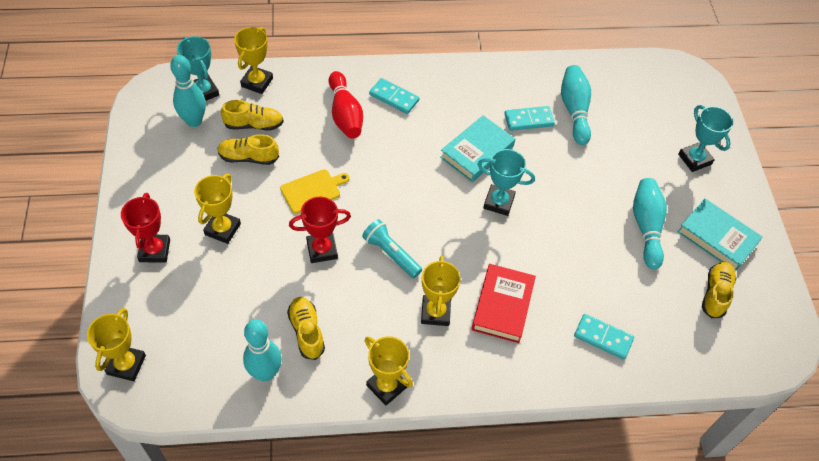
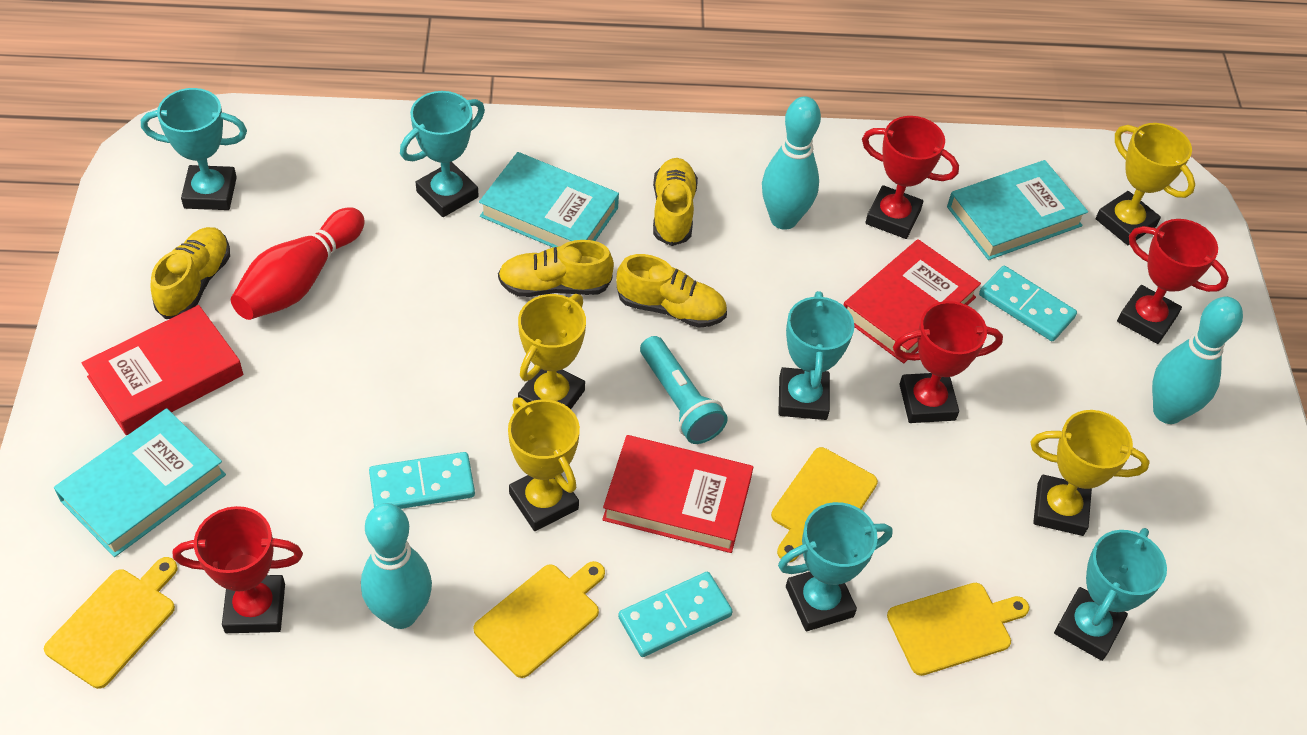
red book: [472,264,536,343] = 1 -> [82,305,244,435] [602,435,753,553] [843,239,981,363] = 3
red trophy: [121,193,170,263] [289,197,351,263] = 2 -> [173,506,303,633] [862,116,959,239] [893,301,1003,423] [1117,219,1229,344] = 4
turquoise book: [440,115,515,182] [677,199,763,272] = 2 -> [54,408,226,557] [479,152,619,247] [947,160,1088,260] = 3
turquoise bowling pin: [170,55,206,127] [243,319,282,382] [561,65,591,145] [633,178,667,269] = 4 -> [361,503,432,629] [762,96,821,230] [1152,296,1243,424] = 3
turquoise trophy: [177,36,219,101] [477,149,535,216] [678,105,733,172] = 3 -> [141,88,247,210] [400,91,485,217] [778,291,854,420] [778,502,893,631] [1054,528,1167,661] = 5
yellow cutting board: [280,169,350,214] = 1 -> [44,557,178,689] [473,561,605,678] [771,447,878,562] [887,583,1029,676] = 4
yellow trophy: [87,308,146,381] [194,174,241,244] [234,27,273,94] [365,336,413,405] [421,256,461,326] = 5 -> [508,397,580,531] [518,294,586,409] [1031,410,1149,536] [1096,123,1195,245] = 4

